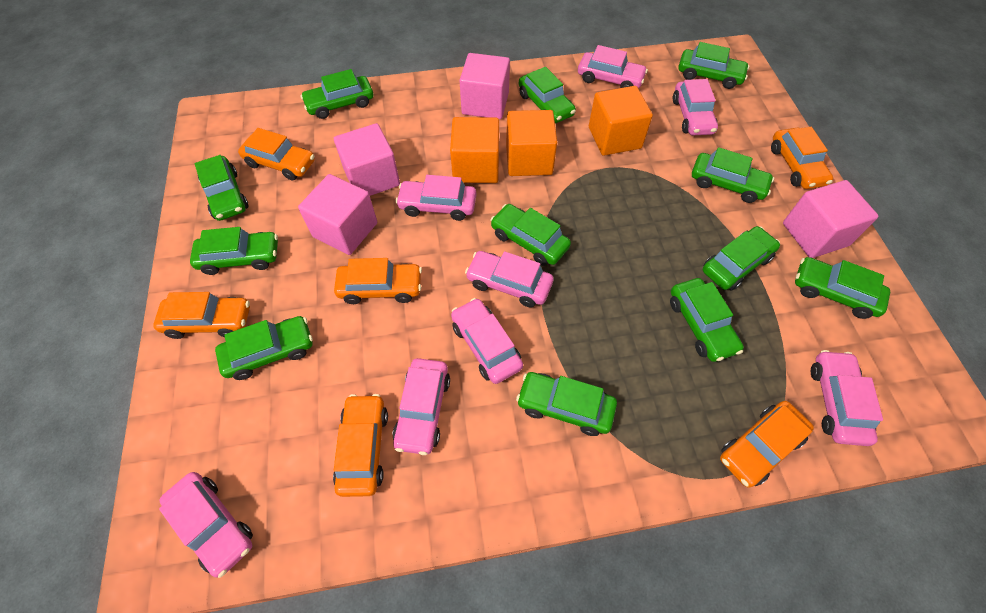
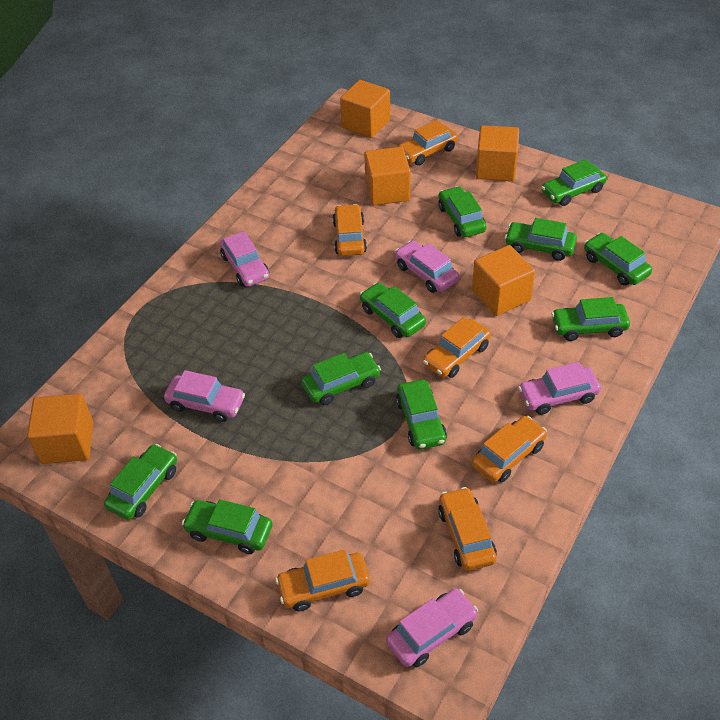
green car: [190,227,278,275] [195,155,249,221] [215,316,313,380] [300,69,373,119] [490,204,571,266] [516,372,617,436] [519,67,576,123] [670,278,744,362] [678,42,750,89] [692,147,774,203] [703,226,780,291] [795,257,890,319] = 12 -> [104,444,177,520] [182,499,272,554] [301,352,381,405] [360,282,426,338] [396,380,447,450] [438,186,487,237] [505,218,577,261] [541,159,607,206] [551,297,630,341] [584,233,652,286] = 10
orange cube: [450,117,499,183] [506,110,557,176] [589,86,653,156] = 3 -> [27,394,93,464] [340,80,390,138] [364,147,410,206] [472,245,535,316] [476,125,519,181] = 5
pink car: [159,472,253,578] [392,358,450,455] [395,175,476,221] [451,298,523,384] [465,251,554,307] [578,45,648,88] [673,79,718,135] [811,350,883,446] = 8 -> [164,370,245,422] [220,231,269,287] [386,589,478,667] [395,241,459,293] [518,362,601,415] = 5
pink cube: [298,174,377,255] [334,123,400,196] [459,53,510,119] [783,180,879,258] = 4 -> none = 0

